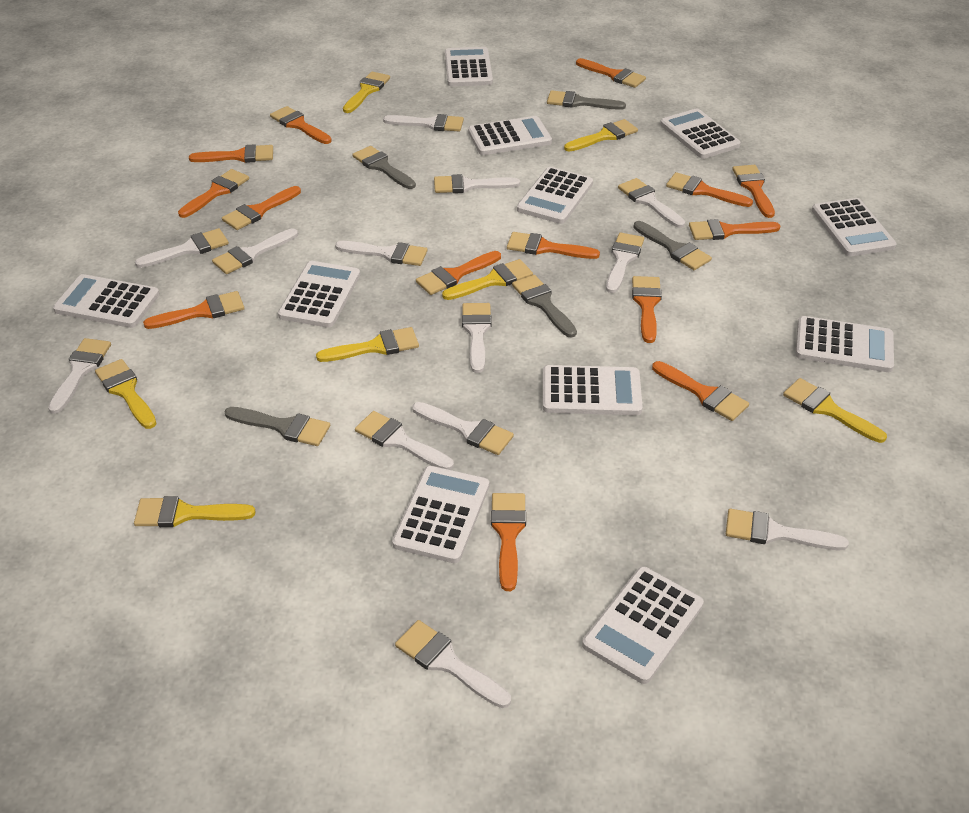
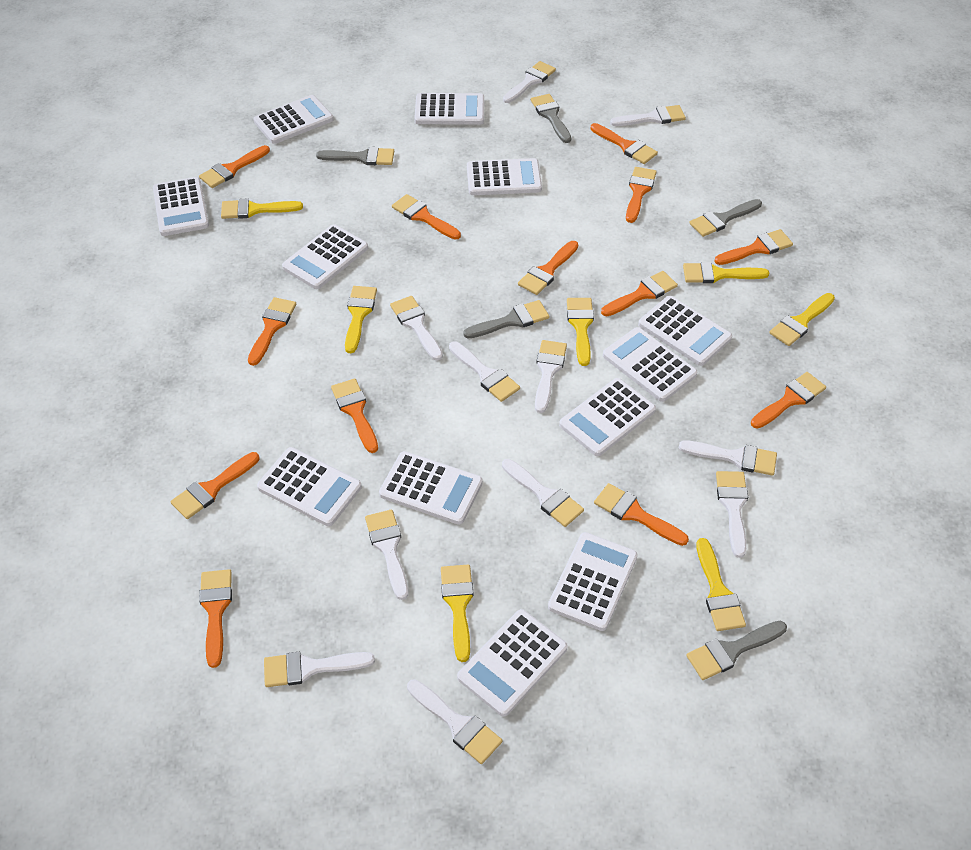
orange brush: [143,291,244,329] [178,169,249,218] [189,144,273,163] [222,186,301,230] [270,106,332,144] [416,251,501,295] [491,493,526,591] [507,232,600,259] [576,58,646,88] [632,276,662,343] [652,361,749,421] [666,172,753,207] [689,219,780,240] [732,165,775,218] = 14 -> [170,452,259,519] [199,145,270,188] [199,569,232,668] [248,297,296,366] [331,379,378,453] [392,194,461,240] [518,241,578,295] [591,123,658,164] [594,483,689,546] [601,271,678,317] [626,167,657,223] [714,229,793,265] [751,372,826,429] = 13
white brush: [48,338,111,414] [135,228,229,268] [212,228,298,274] [335,241,427,266] [355,411,454,470] [383,114,464,131] [395,620,511,708] [412,402,514,455] [434,174,520,193] [462,303,492,373] [606,233,644,293] [618,178,685,228] [726,509,849,550] = 13 -> [264,652,375,687] [365,510,408,600] [390,296,443,361] [407,679,503,764] [449,341,520,402] [502,459,584,527] [503,61,556,103] [535,340,567,413] [610,105,686,126] [679,440,777,476] [716,471,748,558] = 11
white calculator: [53,274,160,328] [278,261,360,328] [392,466,489,563] [445,47,493,86] [468,116,552,155] [517,167,593,224] [543,365,642,415] [582,566,704,684] [660,108,741,159] [795,316,894,372] [812,198,897,256] = 11 -> [153,177,209,236] [253,95,334,144] [257,447,362,526] [282,224,368,289] [379,451,483,525] [414,93,484,125] [457,609,568,717] [467,158,542,195] [548,532,638,631] [559,378,656,456] [603,327,697,402] [638,296,732,366] = 12

